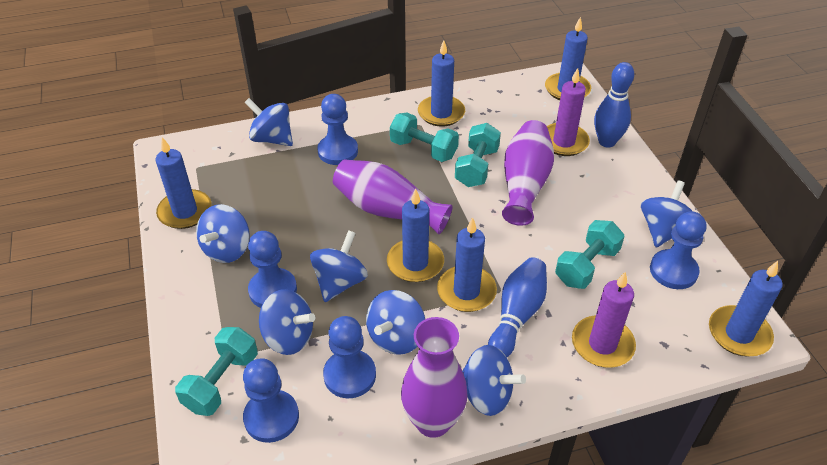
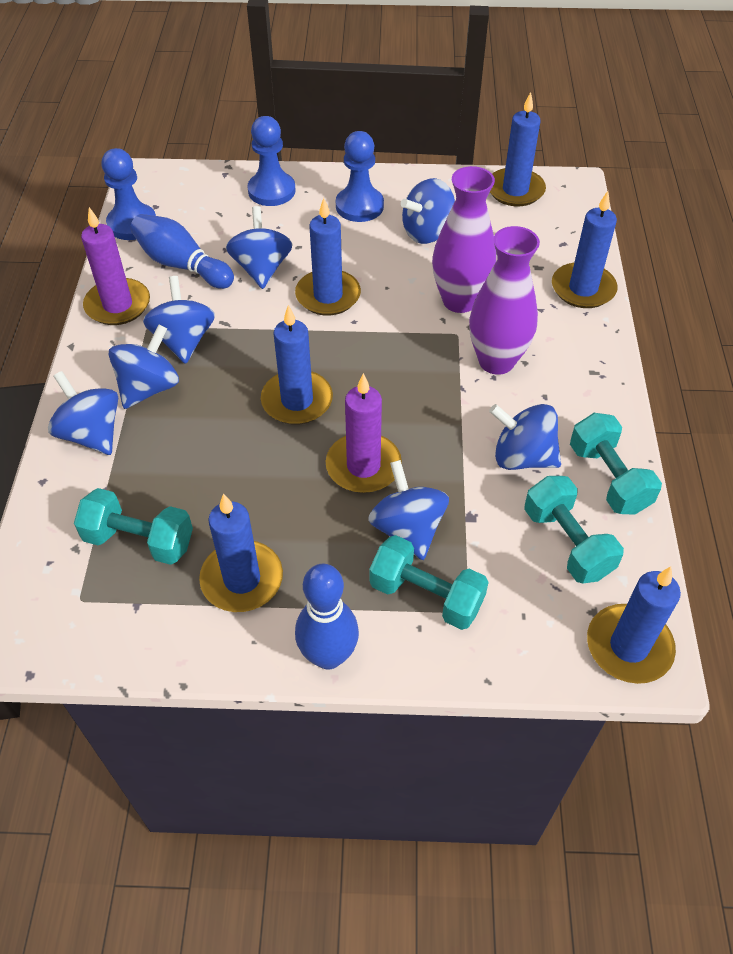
blue pawn: [243,358,299,443] [248,231,297,308] [317,94,358,165] [323,316,376,398] [650,211,706,289] = 5 -> [101,148,156,240] [247,116,296,206] [336,131,384,222] = 3
purple vase: [333,160,453,234] [401,317,468,438] [502,120,554,226] = 3 -> [432,166,496,313] [469,226,540,375] = 2

